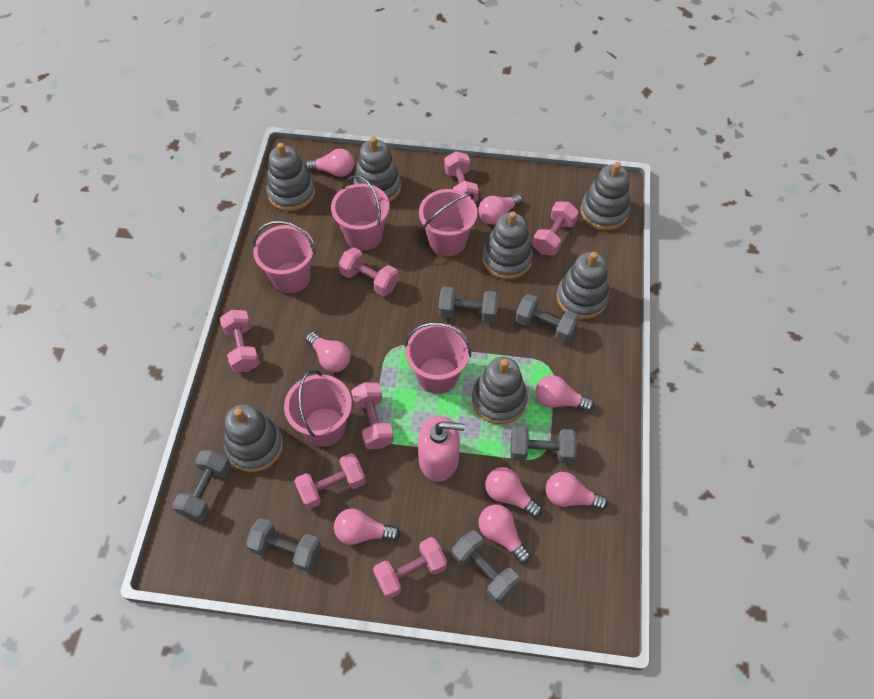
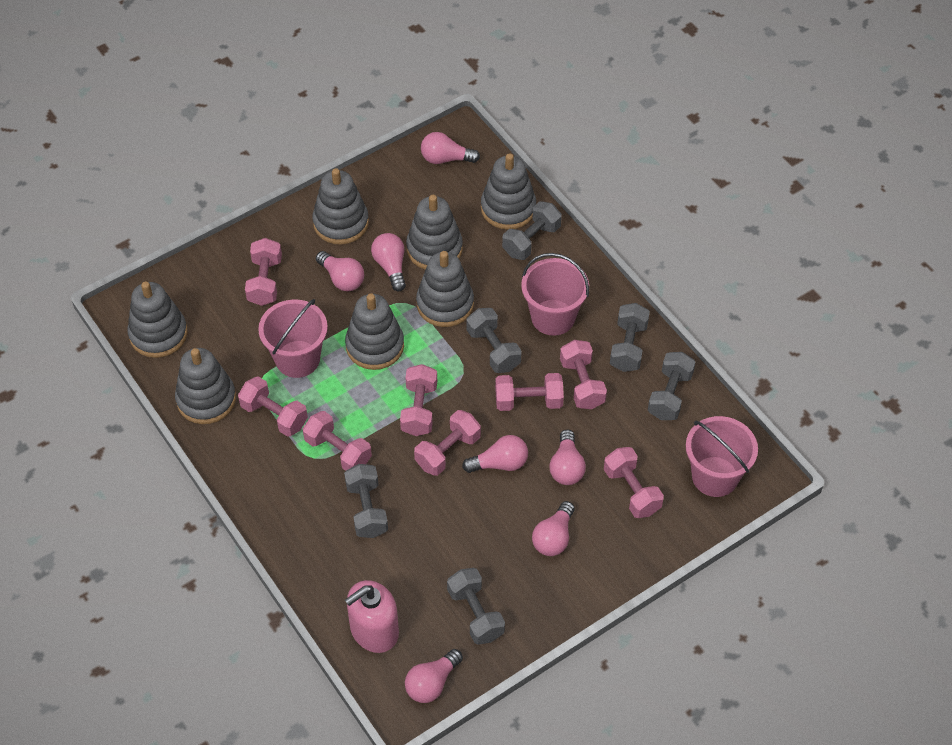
pink bucket: [253,221,315,293] [284,370,352,447] [331,175,390,251] [405,322,471,394] [419,189,478,256] = 5 -> [258,299,328,378] [521,253,589,336] [686,416,758,497] = 3
pink dumbbell: [220,310,260,372] [294,453,366,510] [338,248,398,296] [351,382,394,449] [373,537,447,599] [444,151,479,202] [533,202,579,256] = 7 -> [238,376,308,437] [245,238,282,306] [303,411,372,471] [400,364,437,436] [414,410,481,476] [495,373,564,411] [560,340,607,409] [604,447,664,518] = 8
pink light bulb: [305,149,354,177] [306,332,350,372] [334,508,400,545] [478,194,523,225] [478,505,531,564] [485,467,542,518] [536,375,594,411] [546,472,608,510] = 8 -> [316,251,364,291] [371,233,406,291] [405,649,463,703] [421,132,480,164] [462,435,528,473] [532,501,575,556] [549,430,586,485] = 7

